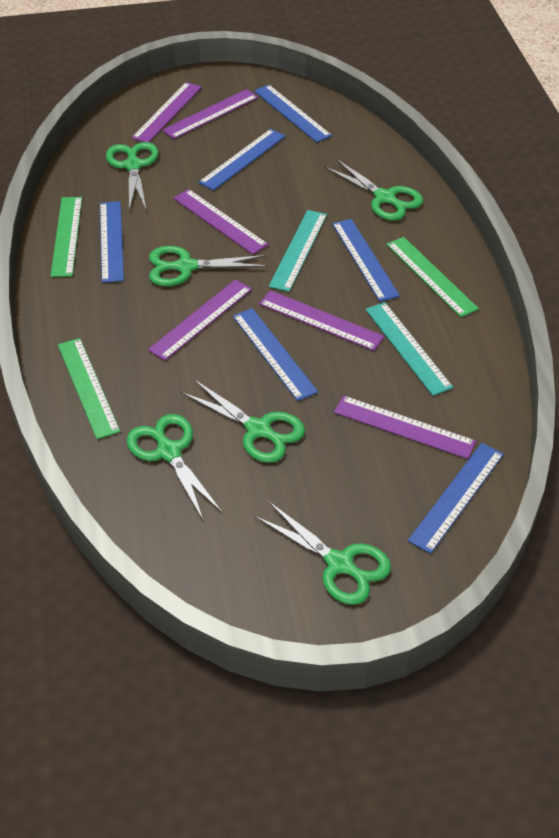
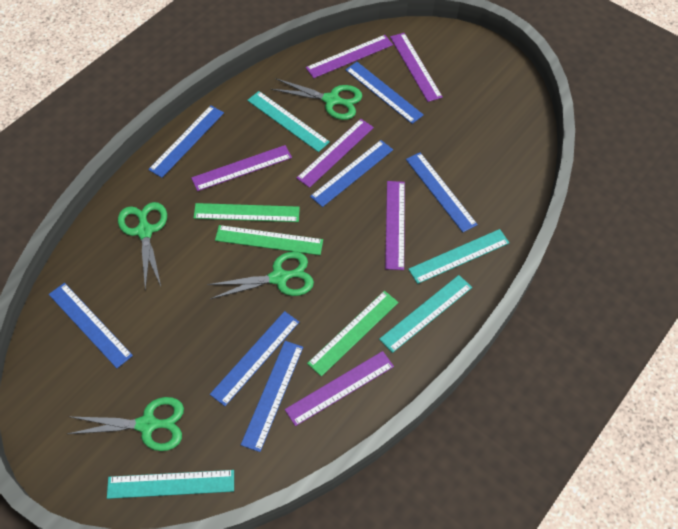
blue ruler: [100,201,124,283] [198,129,285,190] [233,308,318,401] [254,85,332,143] [332,219,400,302] [408,443,504,554] = 6 -> [49,283,133,368] [148,105,224,178] [210,311,299,406] [241,341,303,452] [310,140,393,207] [345,62,424,124] [406,152,478,232] = 7
green scissors: [106,142,159,210] [127,414,223,520] [149,246,268,286] [181,380,305,463] [255,502,392,605] [324,159,423,221] = 6 -> [68,397,184,451] [118,202,167,291] [207,251,314,299] [271,78,362,120] = 4
turquoise ruler: [269,210,327,292] [365,302,453,396] = 2 -> [107,470,234,499] [247,91,330,152] [379,275,472,353] [408,229,509,284] = 4

